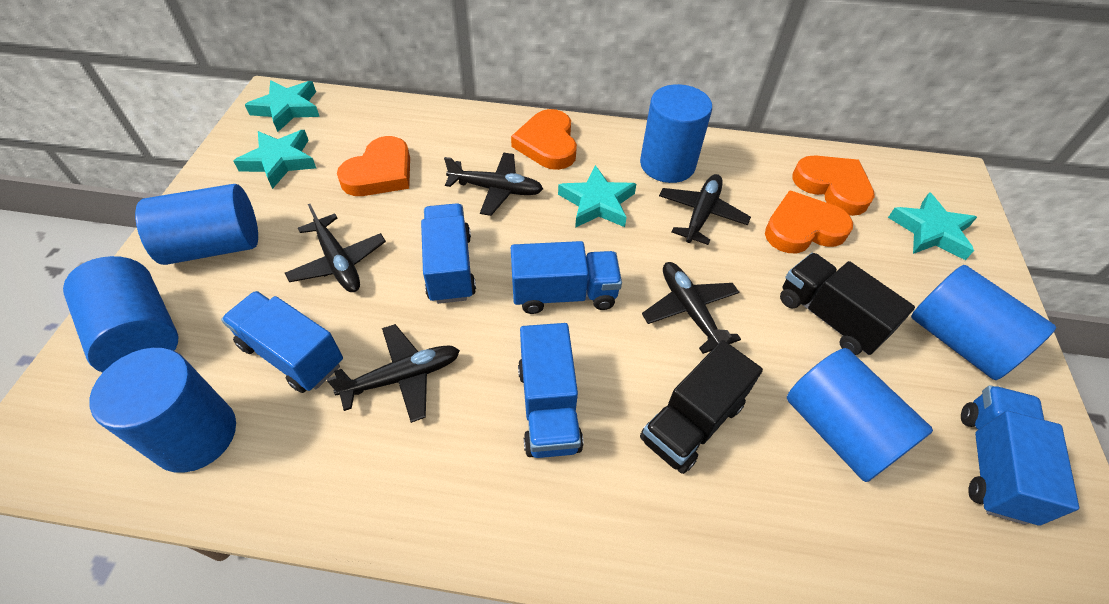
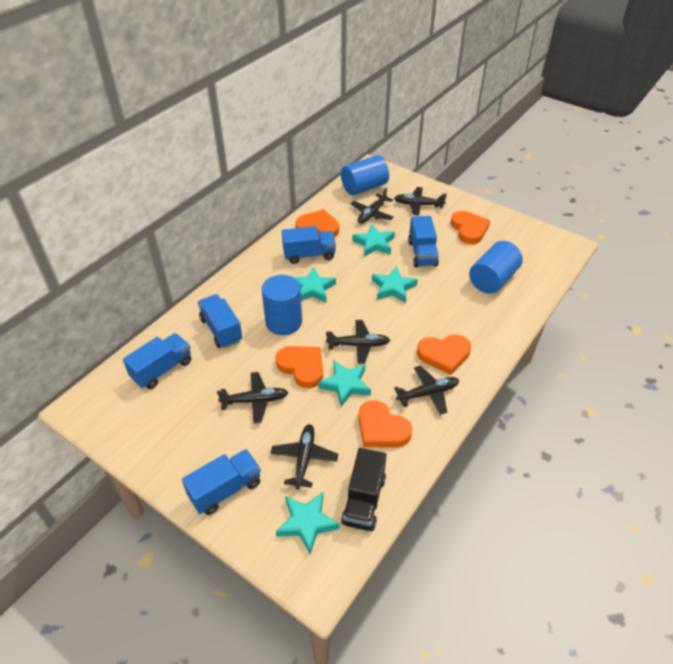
black plane: [285,204,386,292] [327,324,460,423] [444,153,543,216] [642,262,741,354] [659,174,751,245] = 5 -> [217,372,288,423] [270,424,338,489] [326,320,390,364] [351,187,394,224] [394,187,447,216] [394,366,459,415] = 6
black truck: [640,340,763,474] [780,253,915,355] = 2 -> [341,448,387,531] = 1
blue cylinder: [63,256,178,373] [89,348,236,473] [135,184,258,265] [640,84,712,183] [787,348,933,482] [911,265,1056,380] = 6 -> [262,275,302,335] [341,155,389,195] [469,241,523,294] = 3
orange heart: [337,136,410,196] [511,109,577,170] [765,190,853,253] [792,155,875,216] = 4 -> [275,346,323,388] [295,209,339,237] [358,400,412,448] [417,335,471,375] [451,211,490,244] = 5
turquoise star: [233,130,316,189] [245,80,320,132] [558,165,636,228] [888,192,977,260] = 4 -> [276,492,340,555] [293,267,336,303] [318,361,371,407] [352,224,395,257] [372,266,418,303] = 5

